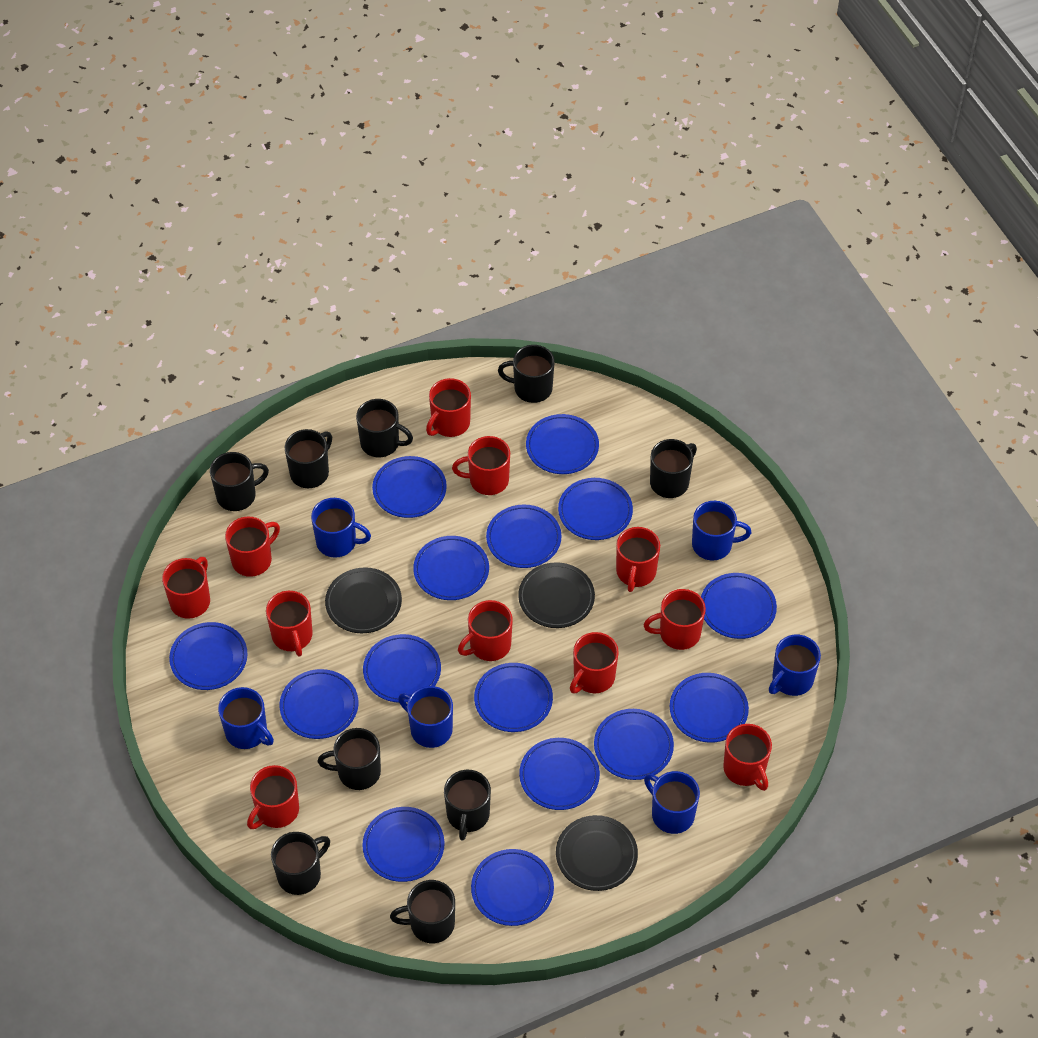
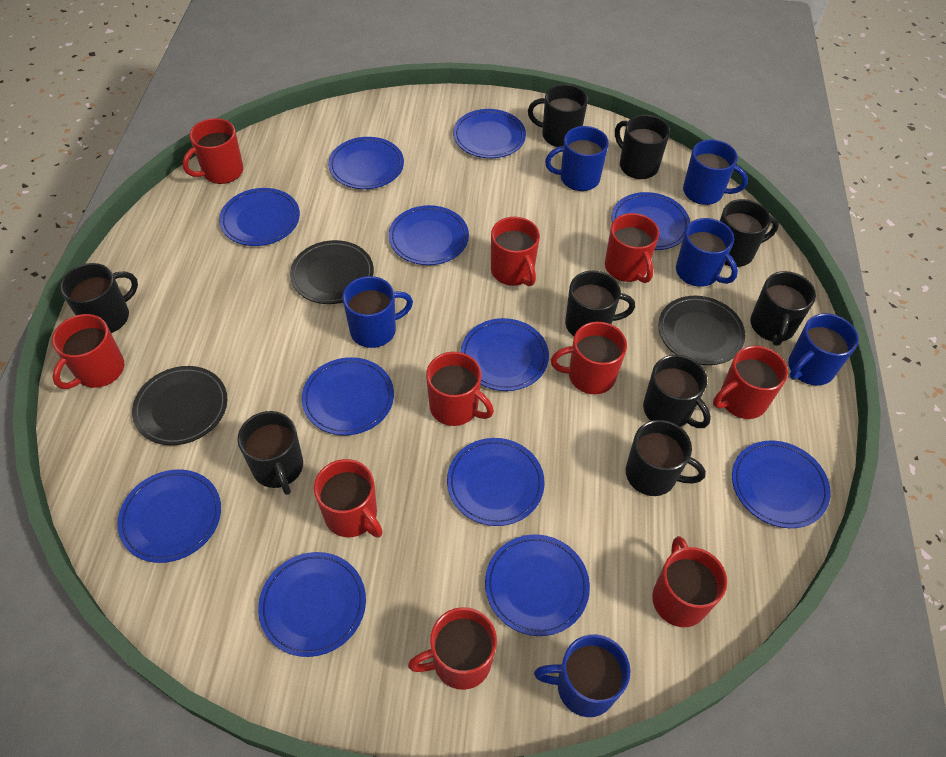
blue plate: [169,622,248,690] [280,669,358,739] [362,807,445,882] [363,634,441,703] [372,456,447,518] [413,536,489,600] [471,849,554,926] [474,663,553,732] [486,505,562,568] [519,738,600,810] [526,414,599,474] [558,478,633,540] [594,709,674,780] [670,673,749,743] [701,573,777,639] = 15 -> [117,470,221,563] [219,188,300,246] [258,552,366,657] [302,357,394,435] [328,137,404,189] [389,205,469,265] [447,438,545,526] [453,109,526,158] [461,318,549,391] [485,535,590,636] [612,192,690,250] [732,441,831,528] = 12
red mug: [162,557,210,619] [225,517,280,577] [247,765,299,829] [266,591,313,657] [426,378,471,437] [452,436,510,495] [458,600,513,661] [570,632,619,693] [616,527,660,592] [644,589,706,650] [723,724,772,791] = 11 -> [52,314,124,389] [182,118,243,184] [314,459,383,537] [408,607,497,690] [426,352,494,426] [491,217,540,286] [551,322,627,395] [605,213,659,283] [652,536,727,627] [713,346,788,419] = 10

